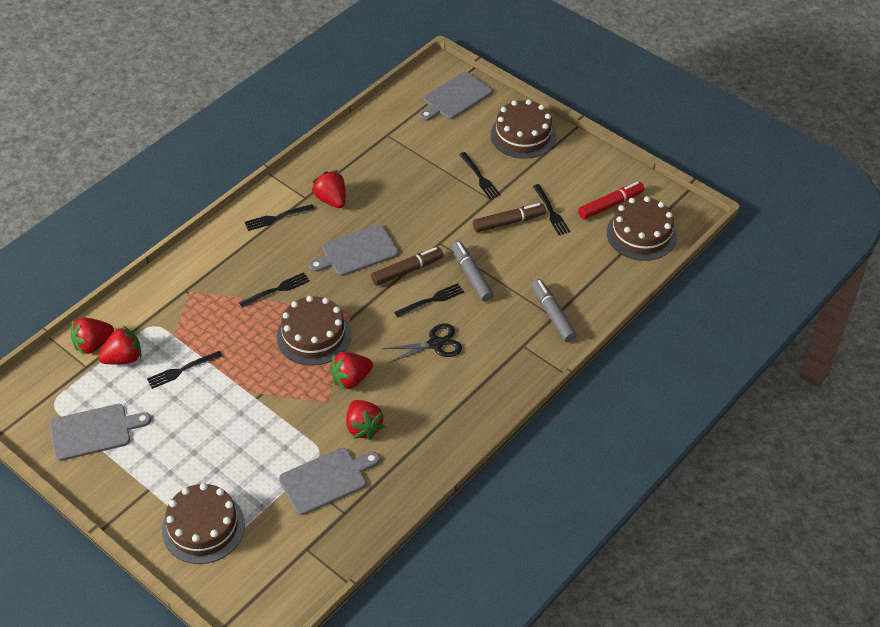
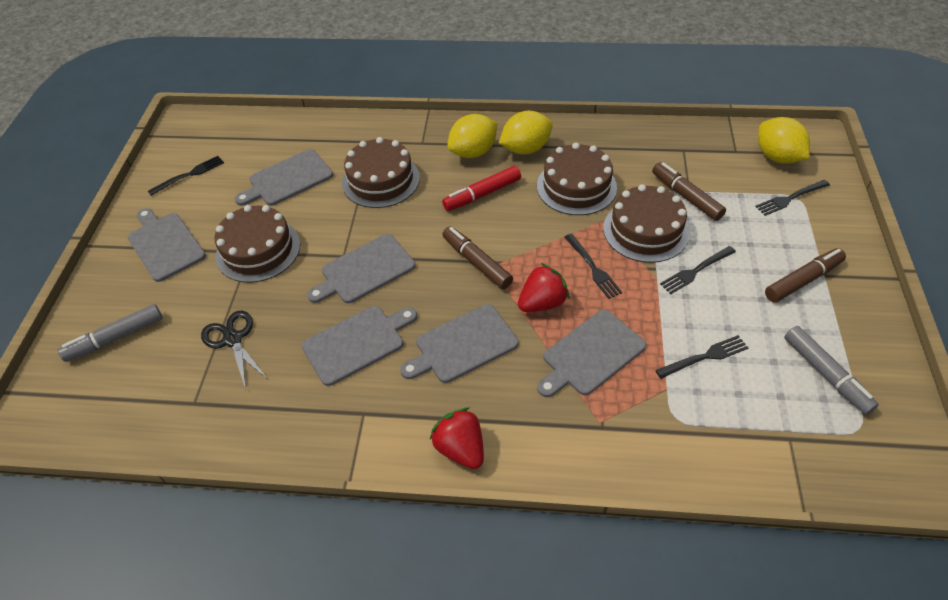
black fork: [147,351,222,389] [239,272,310,308] [245,204,315,231] [394,283,464,317] [459,152,501,200] [533,184,570,235] = 6 -> [148,156,224,196] [564,234,622,299] [656,335,748,379] [660,246,736,294] [755,180,830,216] = 5
brown marker: [371,247,443,286] [473,203,546,232] = 2 -> [442,226,513,289] [652,162,726,221] [765,248,846,303] = 3
grey cutting board: [50,404,151,461] [279,448,380,515] [309,224,399,276] [419,72,492,121] = 4 -> [127,208,206,282] [235,149,333,206] [302,306,417,386] [307,234,415,303] [400,304,518,383] [537,310,646,397] = 6
red strawberry: [71,318,114,355] [98,326,142,364] [312,170,346,208] [330,352,373,391] [346,400,385,440] = 5 -> [430,407,484,469] [518,263,569,312] = 2
yellow lemon: none = 0 -> [447,114,497,158] [499,111,553,154] [758,117,810,164] = 3

